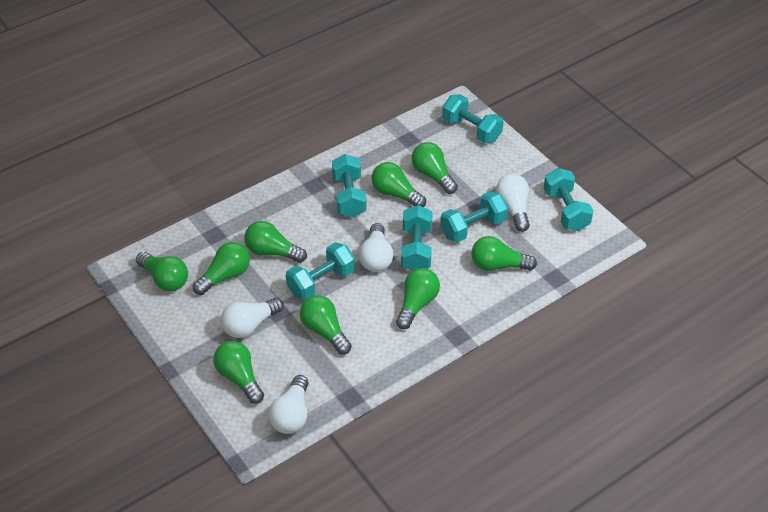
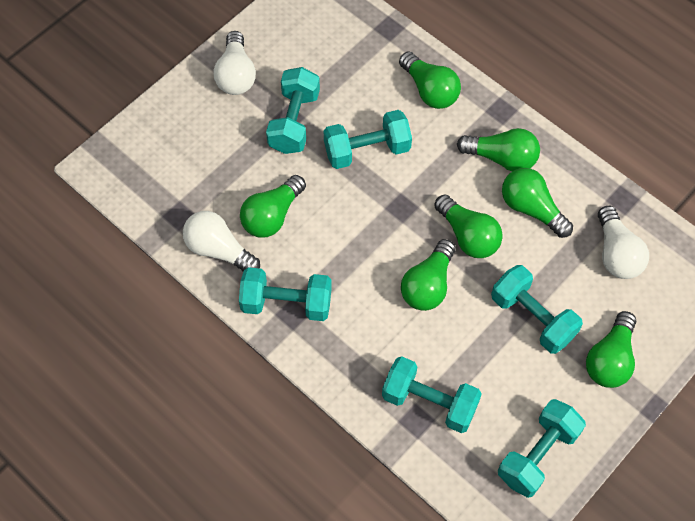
green light bulb: [136,252,188,291] [193,242,250,295] [213,341,264,404] [244,221,307,263] [300,295,352,355] [372,162,426,207] [396,268,440,329] [412,142,458,194] [471,236,537,271] = 9 -> [240,175,306,238] [399,52,461,109] [401,239,456,311] [434,195,503,258] [457,128,540,171] [502,168,573,238] [586,311,636,388] = 7
white light bulb: [221,298,283,338] [268,375,309,434] [359,223,393,272] [496,174,530,232] = 4 -> [183,211,260,272] [214,31,256,95] [598,206,649,279] = 3

